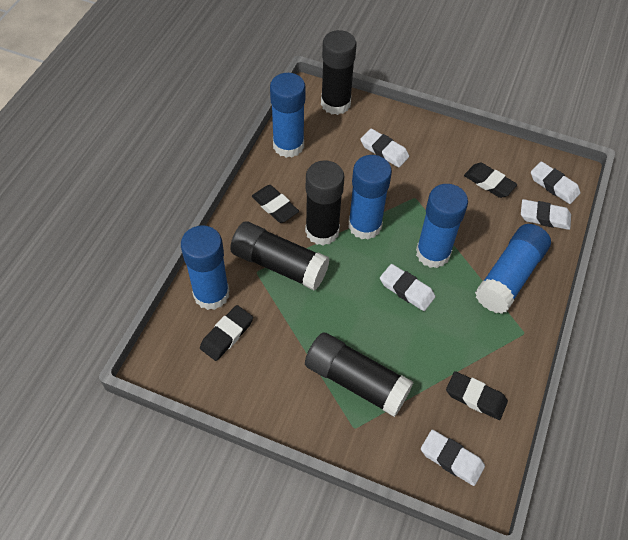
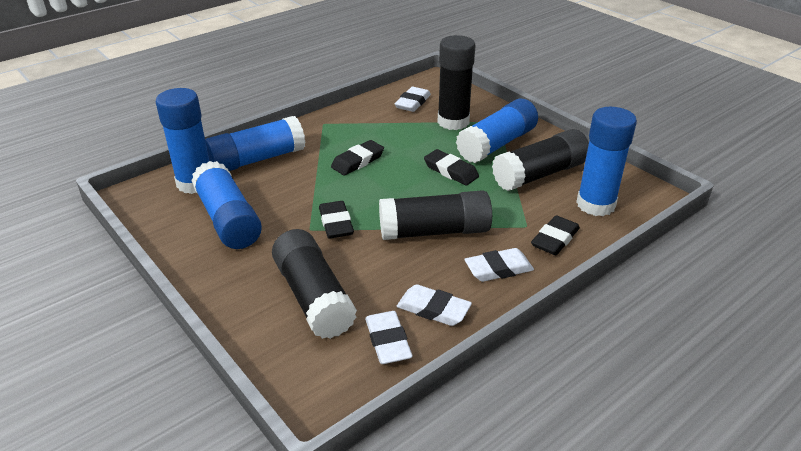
white eraser: [360,129,409,167] [380,264,435,311] [421,430,485,486] [521,199,571,230] [531,161,580,204] = 5 -> [365,311,413,364] [394,87,431,112] [397,284,472,326] [464,248,534,282] = 4

